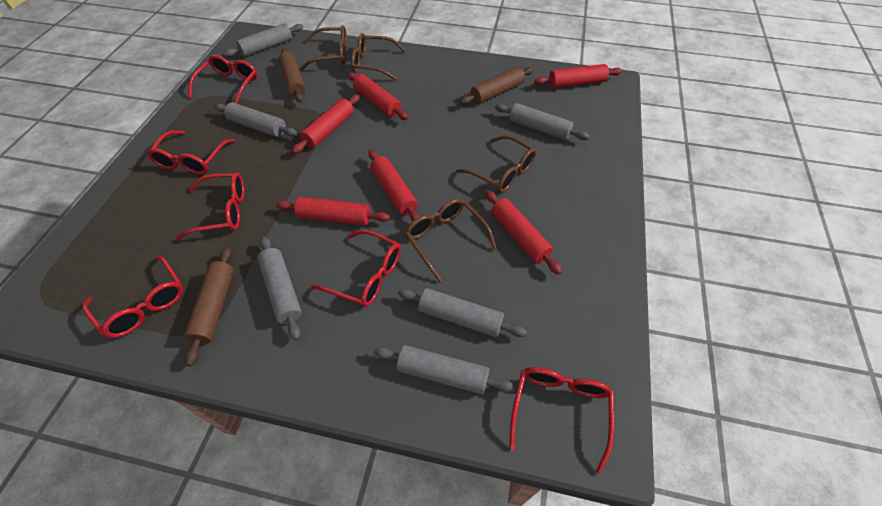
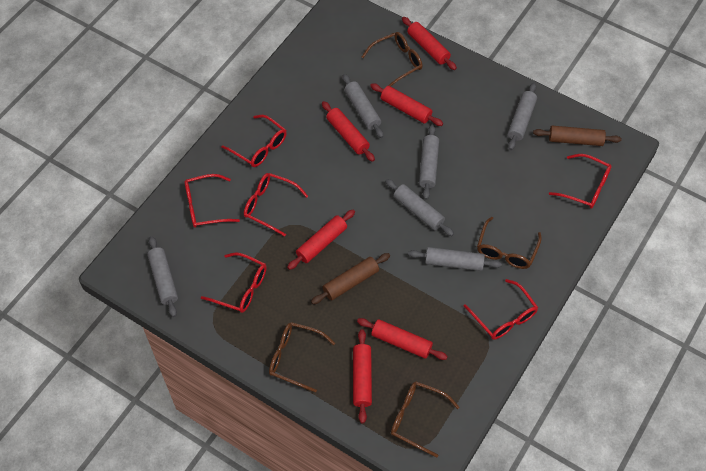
brown rolling pin: [184,246,234,366] [278,48,306,103] [460,67,534,105] = 3 -> [311,253,390,304] [533,126,622,146] = 2

